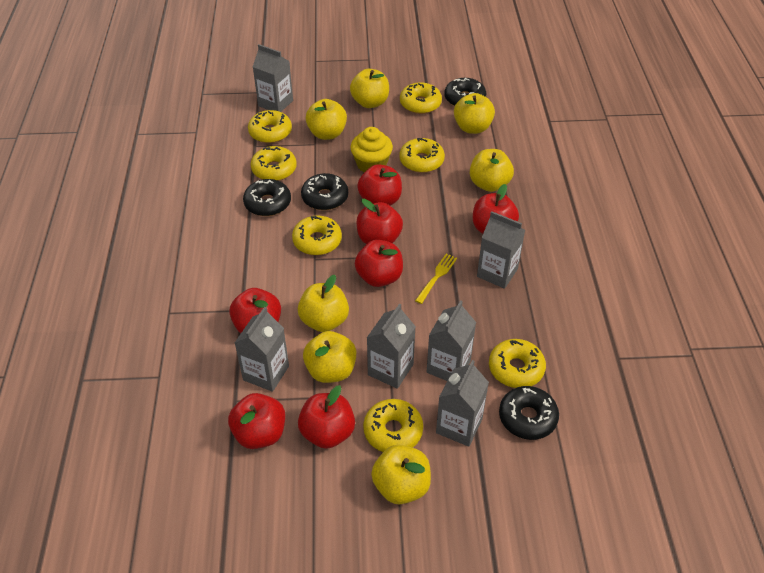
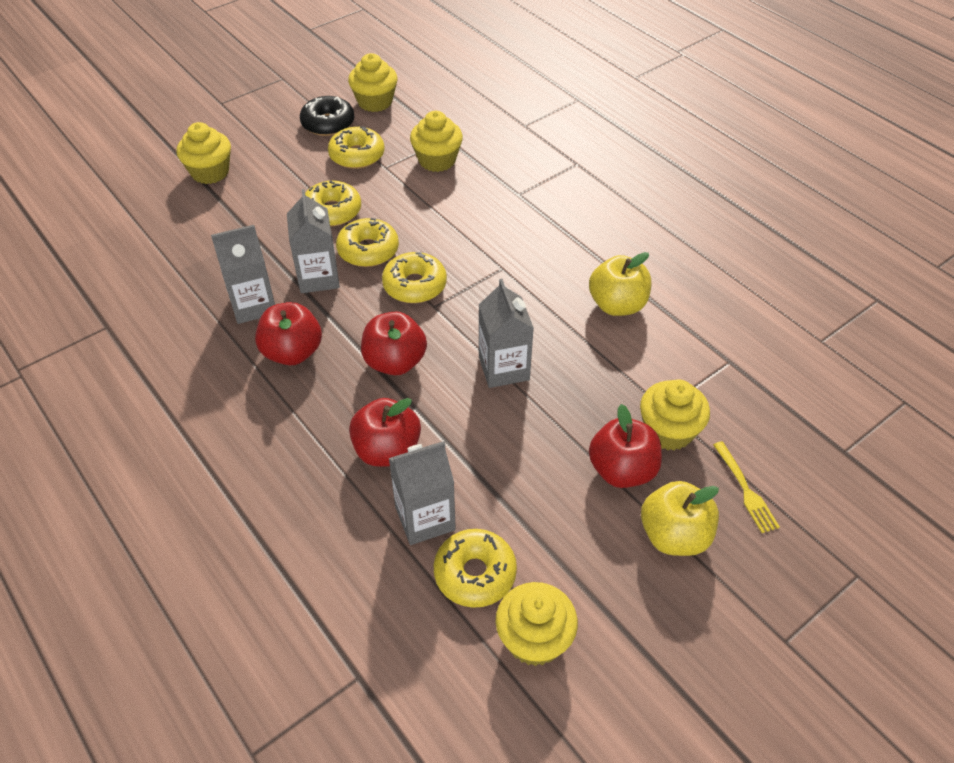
black donut: [243,179,291,216] [301,173,348,210] [444,78,486,106] [499,386,559,440] = 4 -> [300,96,354,136] = 1
grey carton: [235,307,289,392] [253,44,293,112] [367,304,416,389] [427,300,476,381] [436,360,489,447] [477,211,525,289] = 6 -> [211,225,275,324] [287,189,340,293] [389,441,456,545] [479,279,534,388] = 4
red apple: [228,393,285,449] [229,288,281,333] [298,385,355,449] [355,240,403,287] [356,199,403,244] [357,164,402,206] [473,184,519,234] = 7 -> [255,302,322,365] [349,398,421,467] [361,311,427,375] [589,404,662,488] = 4
yellow apple: [298,275,349,332] [303,331,357,383] [306,99,347,140] [350,69,389,108] [371,445,431,504] [454,93,495,134] [470,149,514,192] = 7 -> [589,252,651,316] [641,481,719,556] = 2
yellow cupcake: [350,127,393,172] = 1 -> [176,122,231,184] [348,53,398,112] [410,111,463,172] [495,582,578,666] [640,380,710,450] = 5
yellow donut: [248,110,292,143] [251,146,297,181] [292,216,342,255] [363,399,423,452] [399,138,445,173] [400,82,442,114] [489,339,546,388] = 7 -> [305,181,361,227] [328,126,385,169] [336,218,399,267] [382,252,447,303] [434,529,517,608] = 5

